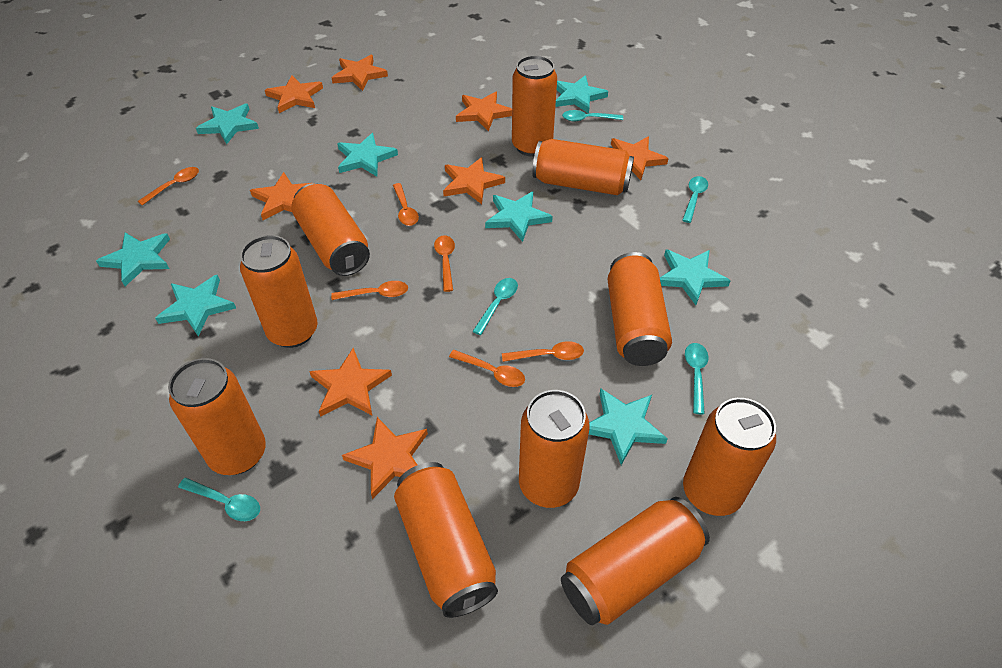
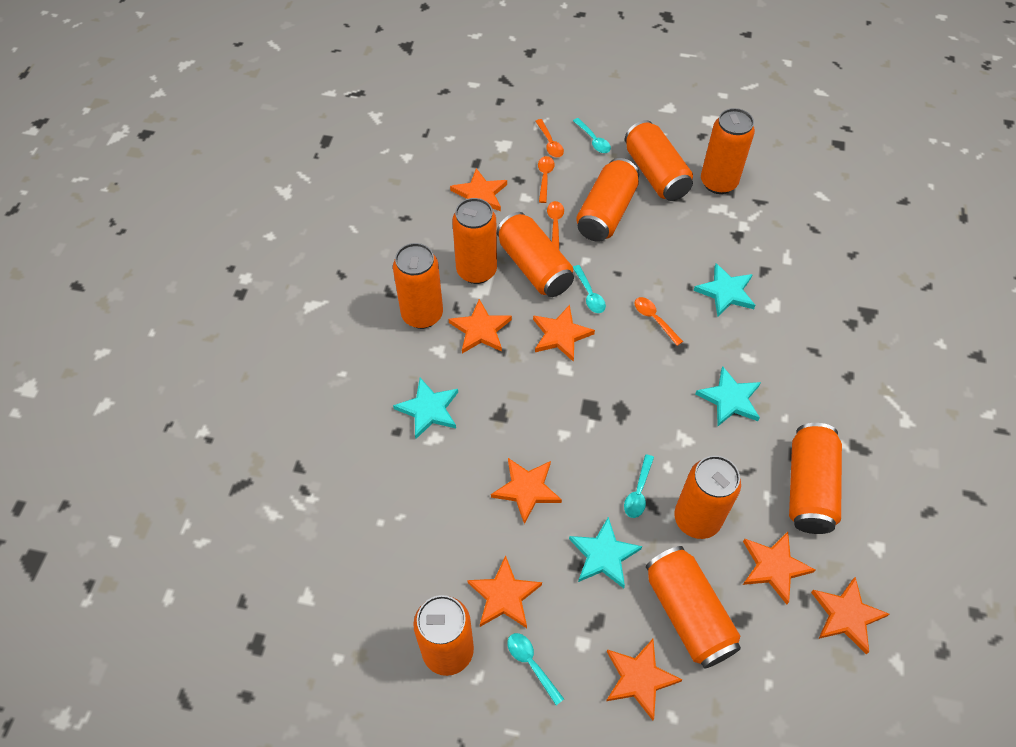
orange spoon: [138,167,199,205] [331,281,408,300] [393,183,419,226] [434,235,455,292] [449,350,525,387] [502,341,584,362] = 6 -> [535,119,564,157] [538,156,555,203] [547,201,564,250] [634,297,683,346] = 4
turquoise spoon: [178,478,260,521] [473,278,518,335] [562,110,623,122] [682,176,708,223] [685,343,709,414] = 5 -> [507,633,564,705] [573,118,611,153] [573,265,606,313] [624,454,654,518] = 4
turquoise star: [96,233,170,286] [155,275,236,336] [196,104,259,144] [337,133,398,176] [485,191,553,242] [555,75,608,114] [589,388,668,465] [660,249,731,305] = 8 -> [393,378,458,439] [569,517,642,588] [693,263,755,317] [695,366,761,426] = 4

